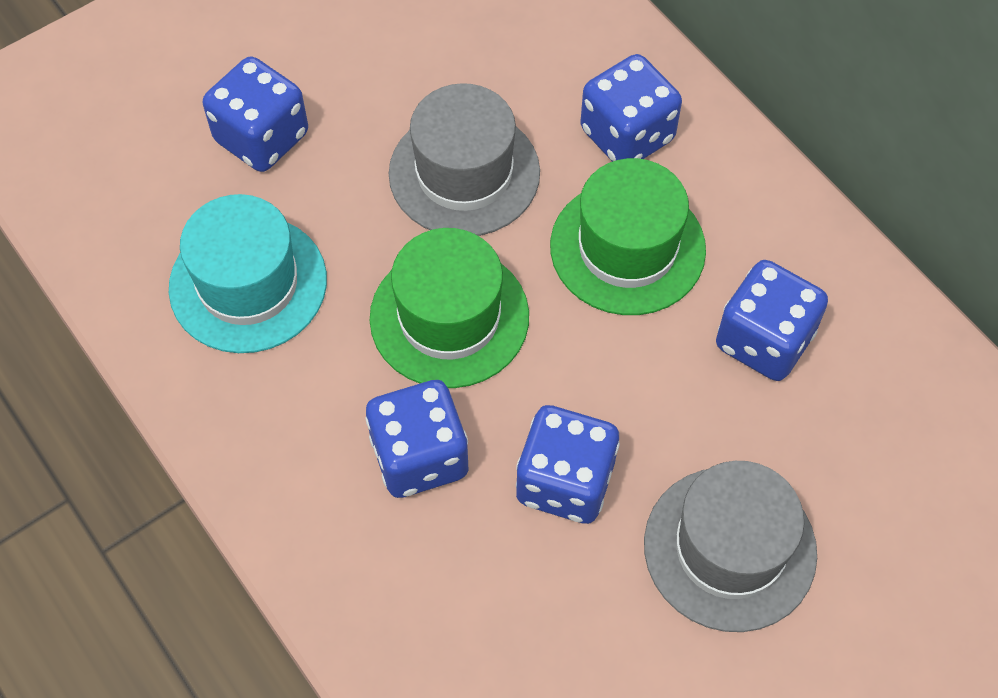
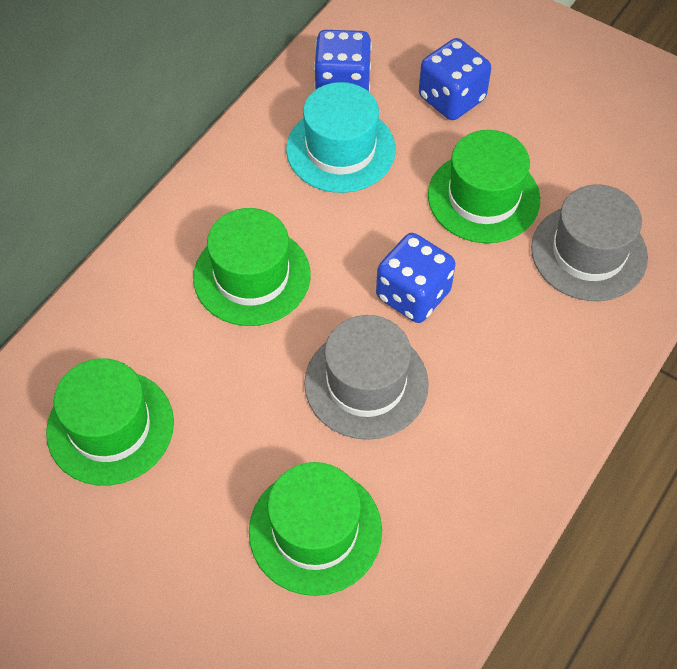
blue dice: [203,57,308,172] [365,380,468,498] [516,405,620,524] [580,54,682,162] [716,260,828,381] = 5 -> [314,30,372,91] [376,233,455,323] [419,38,491,120] = 3
green hat: [370,228,529,388] [550,158,706,315] = 2 -> [46,358,174,485] [193,208,311,326] [249,462,382,596] [428,130,540,243] = 4

